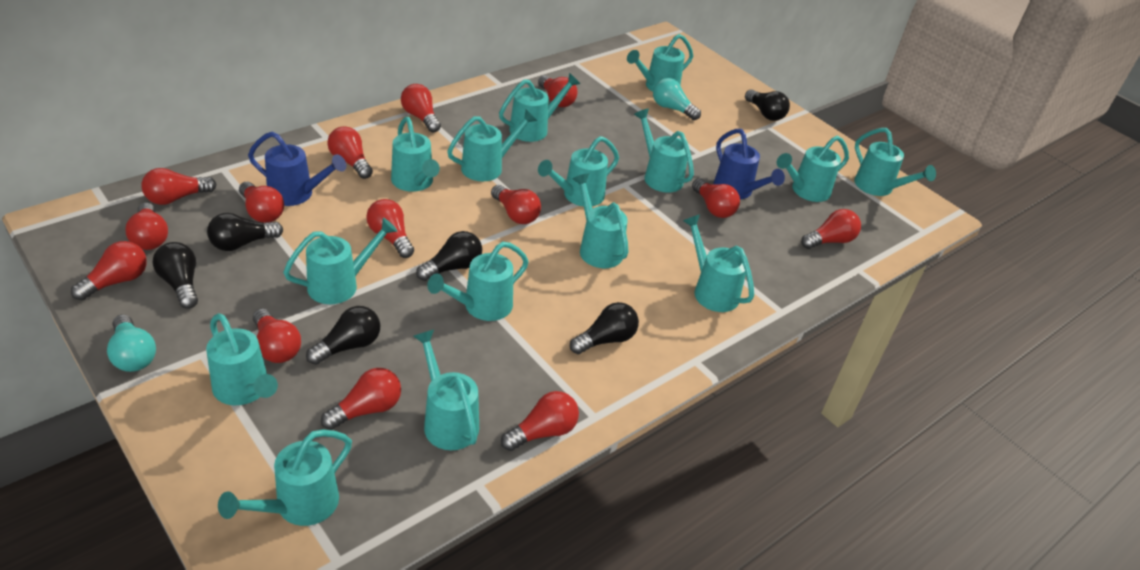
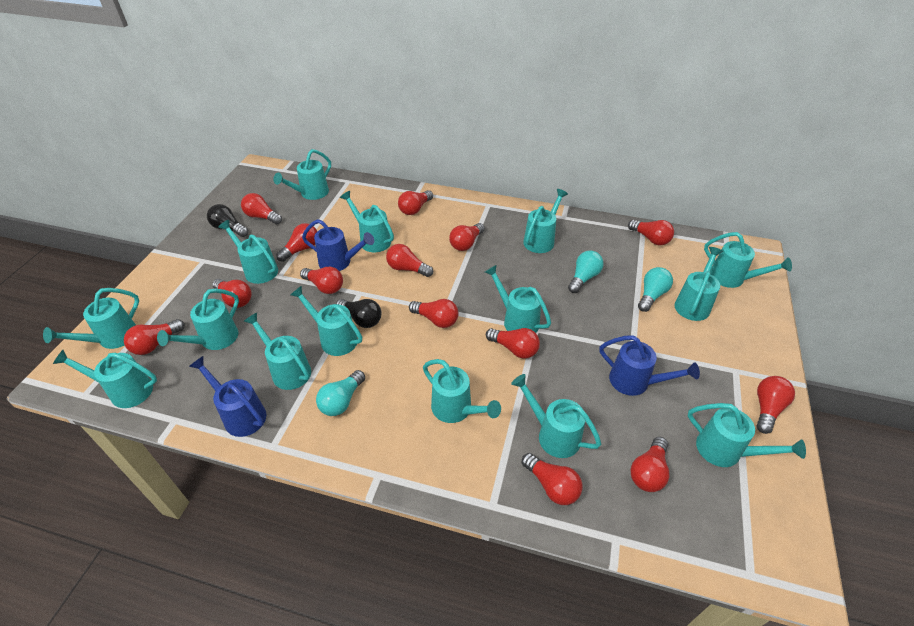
black light bulb: [153,242,198,309] [207,213,283,251] [306,306,380,365] [416,231,482,281] [570,302,639,354] [745,89,790,121] = 6 -> [207,204,248,237] [336,299,381,328] = 2
blue watering can: [248,132,346,206] [713,129,785,199] = 2 -> [189,356,266,437] [302,219,374,271] [599,335,700,396] = 3
turquoise light bulb: [107,314,156,372] [653,78,701,120] = 2 -> [316,370,365,416] [568,250,604,293] [638,267,673,312] = 3

